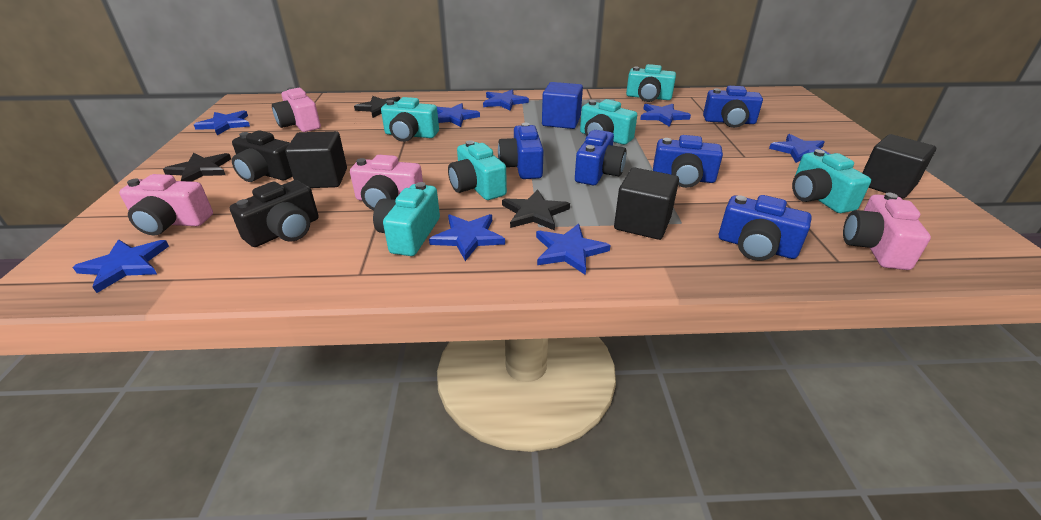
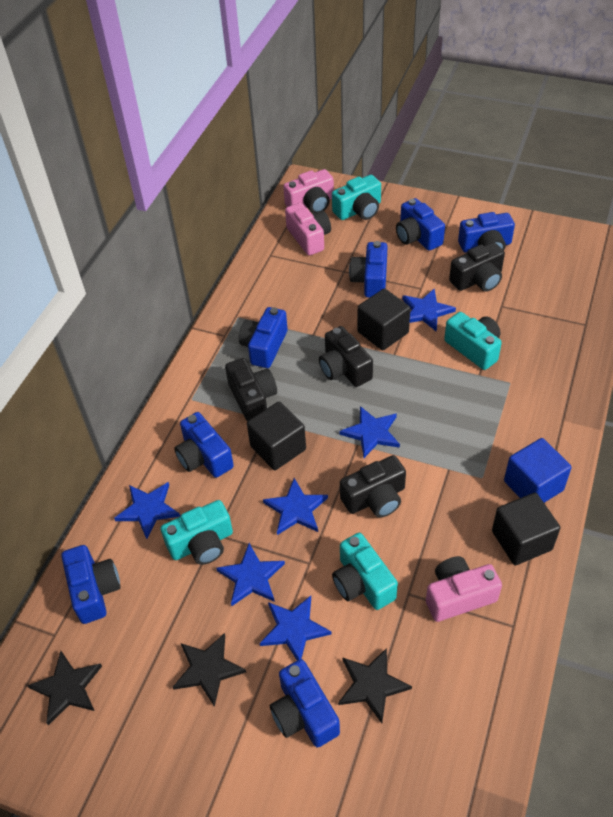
black camera: [230,180,319,247] [232,130,292,182] = 2 -> [225,358,277,422] [319,326,373,387] [340,455,406,518] [449,242,505,292] = 4
blue camera: [498,123,544,179] [575,130,627,185] [653,135,723,188] [703,86,763,128] [719,195,812,261] = 5 -> [61,545,121,624] [174,412,234,478] [239,307,288,368] [270,659,340,747] [349,241,388,298] [396,198,445,251] [458,212,515,252] = 7
blue star: [73,239,169,293] [194,110,250,135] [429,214,505,261] [437,103,480,127] [483,89,529,111] [536,224,610,275] [640,104,691,127] [769,134,830,163] = 8 -> [114,482,180,539] [216,543,285,606] [260,596,332,660] [263,478,328,535] [340,406,400,458] [402,289,456,332] = 6
pink camera: [119,174,213,235] [272,87,321,132] [350,155,423,210] [843,193,931,270] = 4 -> [283,169,334,213] [285,203,331,255] [426,556,502,622] = 3
turquoise camera: [373,182,440,256] [381,97,439,142] [448,140,507,200] [580,99,637,145] [626,64,676,102] [792,149,871,213] = 6 -> [160,500,233,565] [332,175,381,220] [332,533,398,610] [444,312,502,370] = 4

